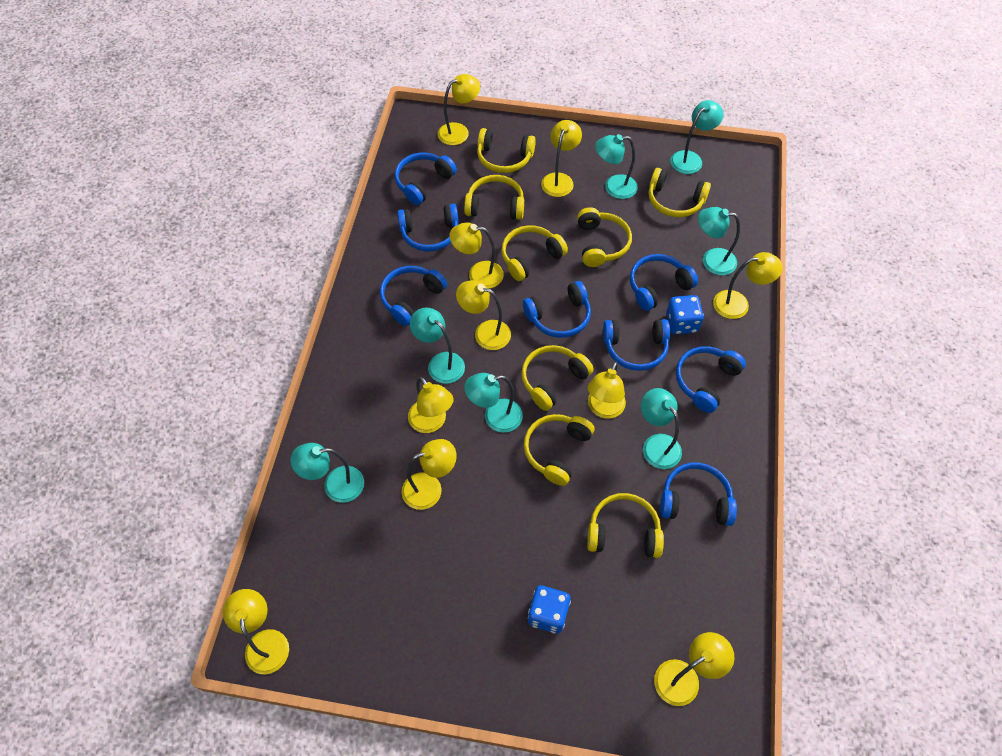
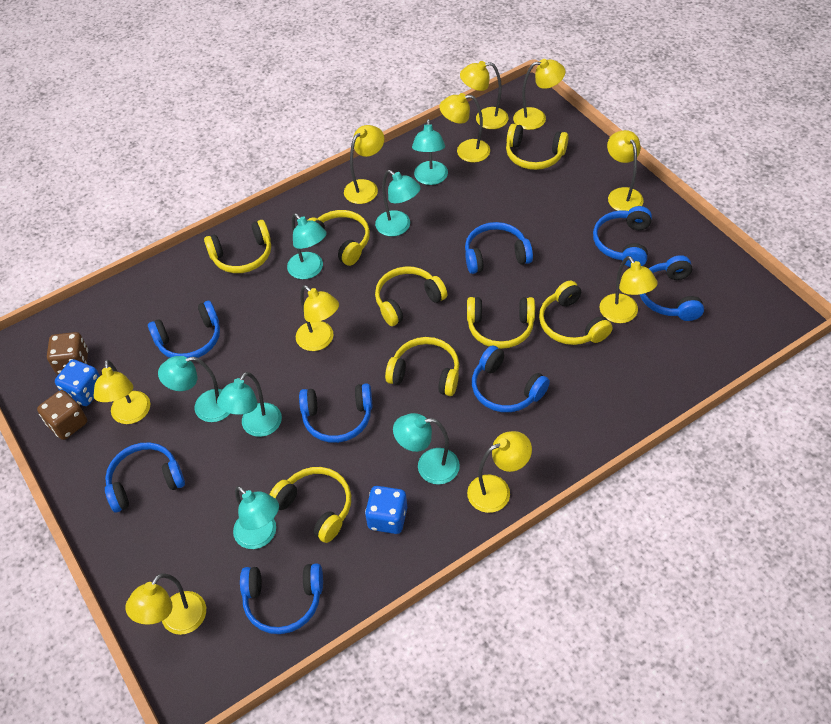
brown dice: none = 0 -> [37,390,87,440] [47,332,88,374] = 2

